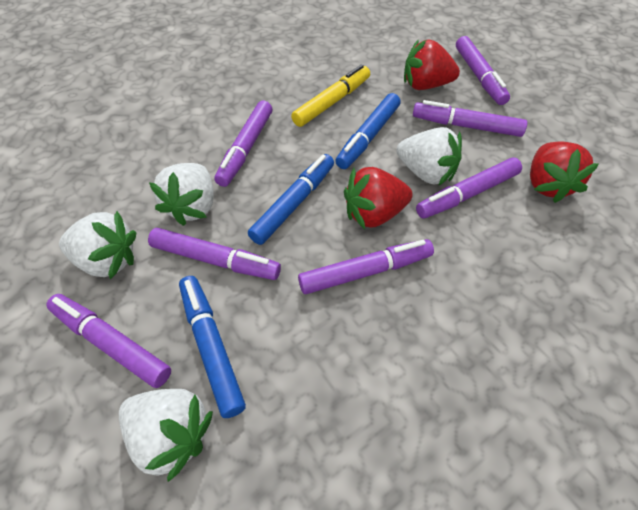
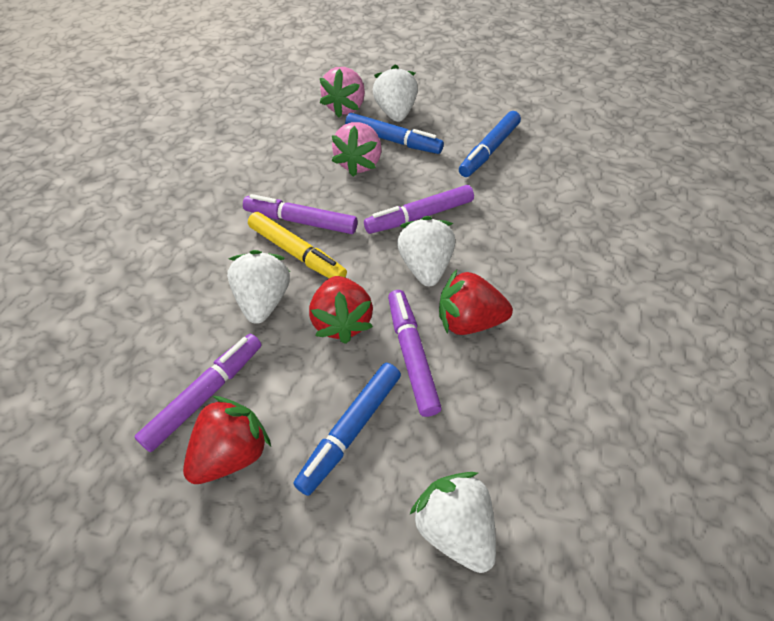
pink strawberry: none = 0 -> [320,67,365,118] [332,122,381,177] = 2
purple marker: [46,294,171,388] [148,228,281,280] [214,101,272,187] [298,239,434,294] [413,100,527,137] [416,157,522,218] [456,36,510,105] = 7 -> [135,334,262,452] [243,194,358,234] [364,185,474,234] [388,290,442,417] = 4

